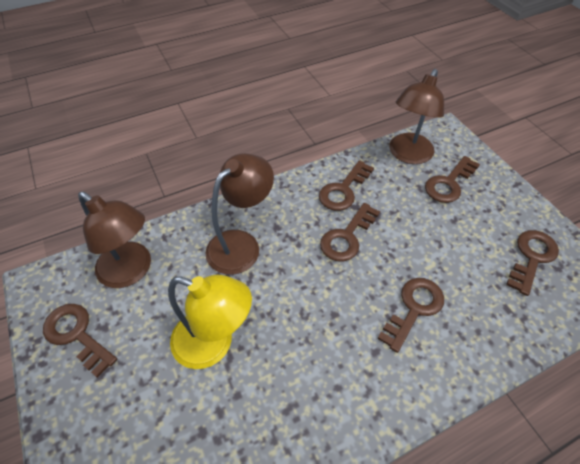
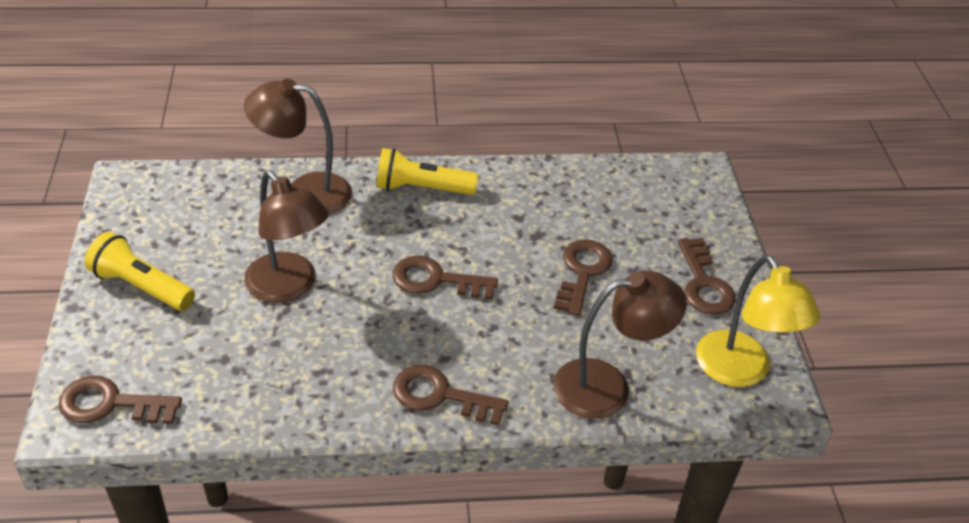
brown key: [43,304,117,378] [319,160,374,211] [320,203,380,262] [377,278,444,353] [425,156,480,203] [506,230,559,296] = 6 -> [58,376,182,424] [392,255,498,300] [393,365,509,426] [553,239,613,316] [678,238,736,315] = 5
yellow flashlight: none = 0 -> [85,232,195,311] [376,148,478,195] = 2

